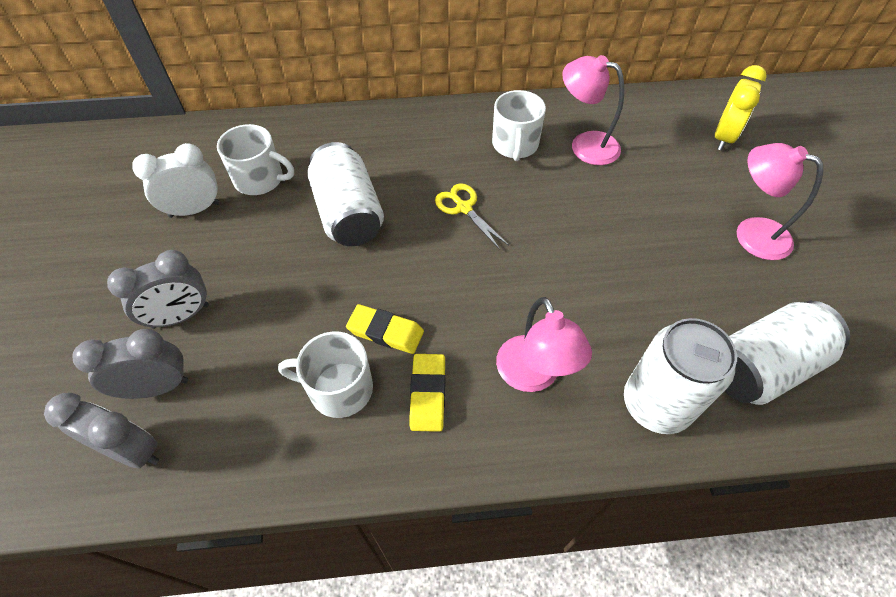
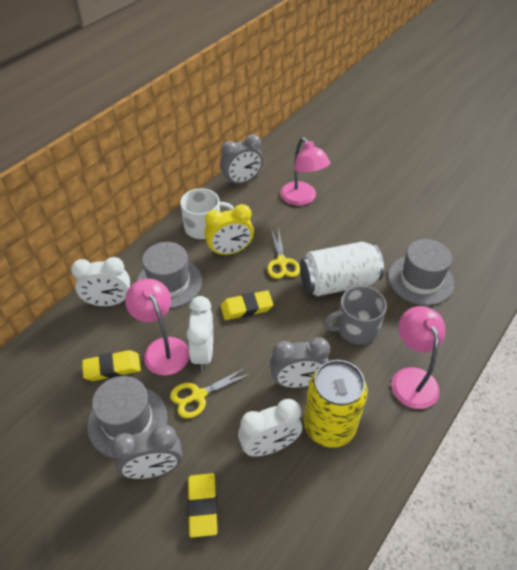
grey hat: none = 0 -> [87,376,167,458] [137,242,202,309] [388,239,454,305] = 3
grey mug: none = 0 -> [323,286,387,345] = 1
white can: [307,142,384,246] [624,318,737,434] [724,301,850,405] = 3 -> [300,242,384,296] = 1
white clock: [132,143,220,218] = 1 -> [71,257,130,306] [187,296,213,370] [238,399,302,457] = 3
white mug: [217,124,294,195] [278,332,373,418] [492,90,546,161] = 3 -> [180,188,234,239] = 1
yellow can: none = 0 -> [304,360,368,448] = 1
yellow eraser: [346,304,424,354] [410,354,446,432] = 2 -> [82,350,141,381] [188,473,218,538] [221,290,273,320] = 3
yellow scissors: [435,183,509,250] = 1 -> [170,367,252,418] [267,228,300,279] = 2

